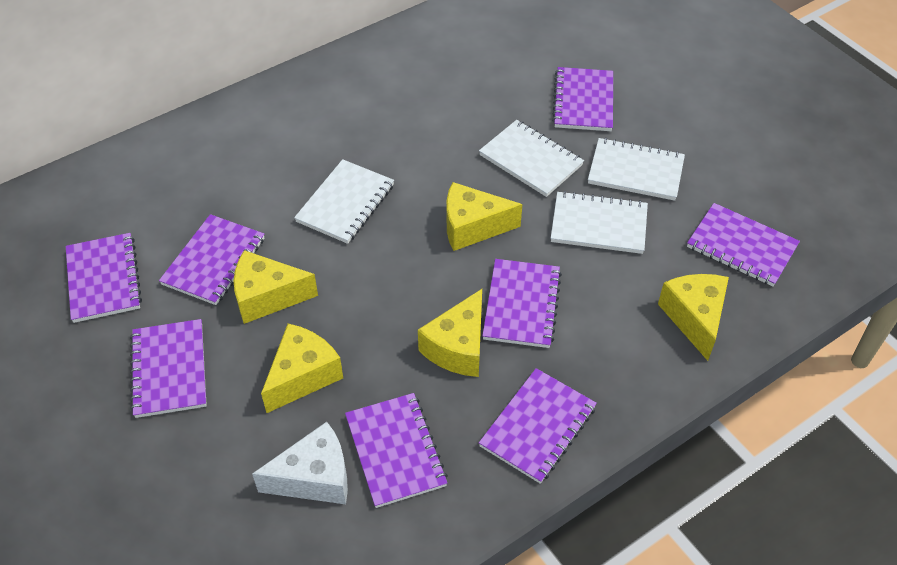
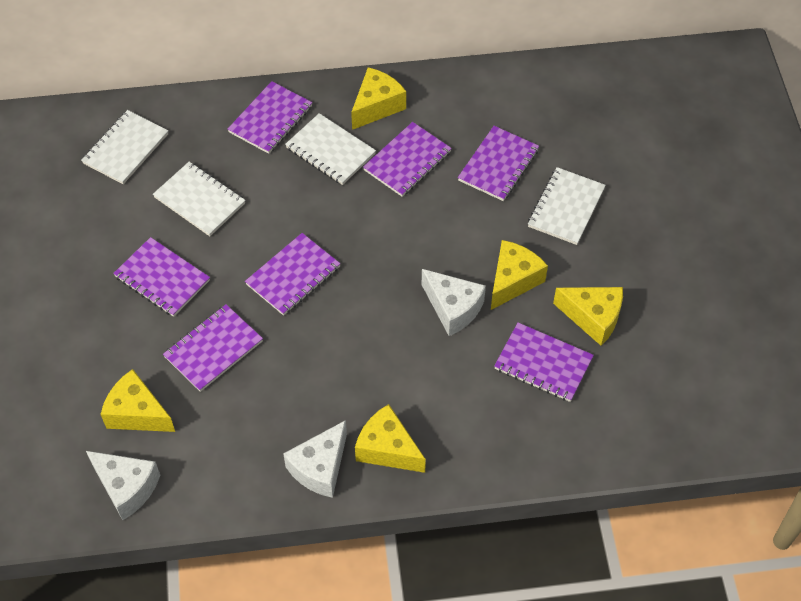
purple notebook: [66,233,142,323] [130,319,207,418] [159,214,264,305] [345,393,448,508] [479,368,597,484] [482,259,562,348] [552,67,613,131] [687,203,800,286] = 8 -> [113,237,210,317] [163,304,263,392] [228,81,312,154] [245,233,340,316] [363,122,452,197] [458,126,539,201] [494,323,594,402] = 7
white cheese: [252,422,348,504] = 1 -> [86,451,160,520] [283,420,347,498] [422,269,486,336] = 3

